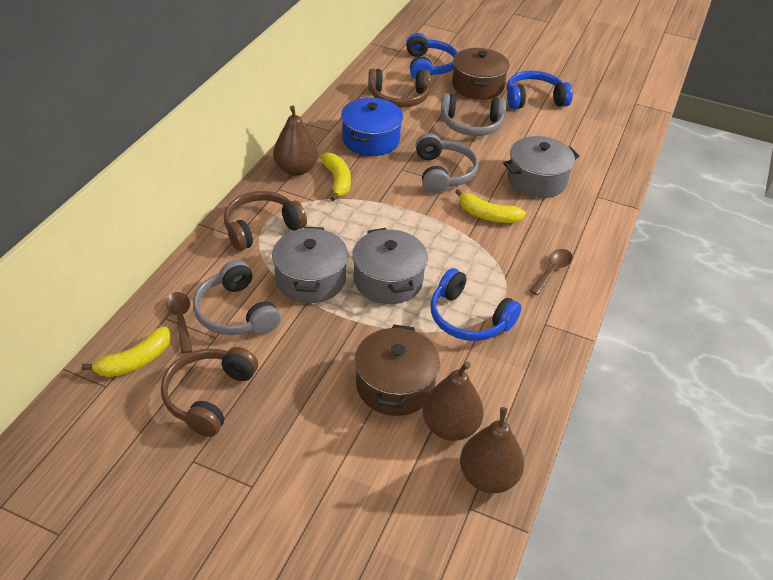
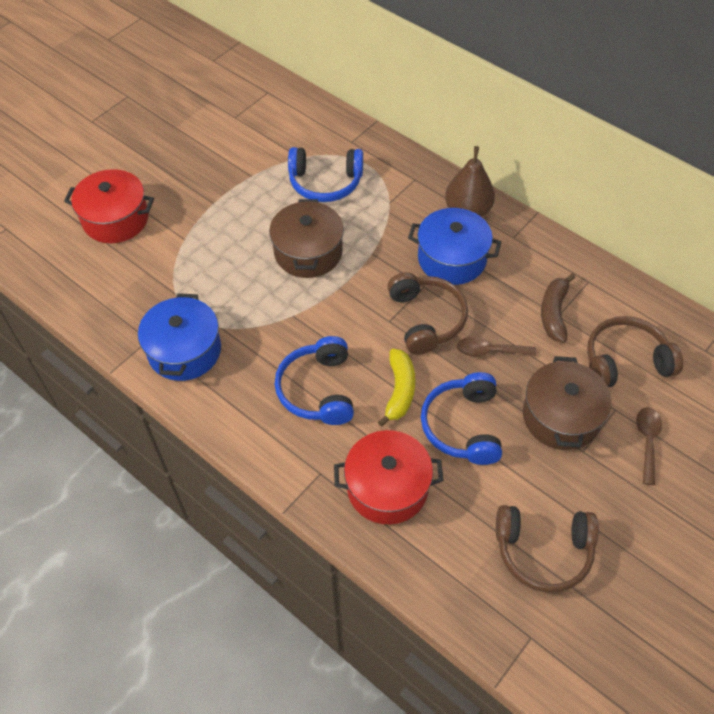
blue pot: [341,98,403,156] = 1 -> [138,293,221,381] [408,208,501,285] = 2
brown banana: none = 0 -> [541,273,576,342] = 1
brown pear: [273,105,318,176] [423,362,484,441] [460,407,524,493] = 3 -> [445,146,495,217] = 1
grey headphones: [193,260,281,335] [416,133,479,194] [441,93,506,136] = 3 -> none = 0
grey pot: [272,227,348,303] [352,228,428,304] [503,136,580,198] = 3 -> none = 0
red pot: none = 0 -> [64,169,154,243] [334,430,444,524] = 2
yellow banana: [81,326,171,377] [321,152,351,201] [455,189,526,223] = 3 -> [378,349,415,427] = 1

